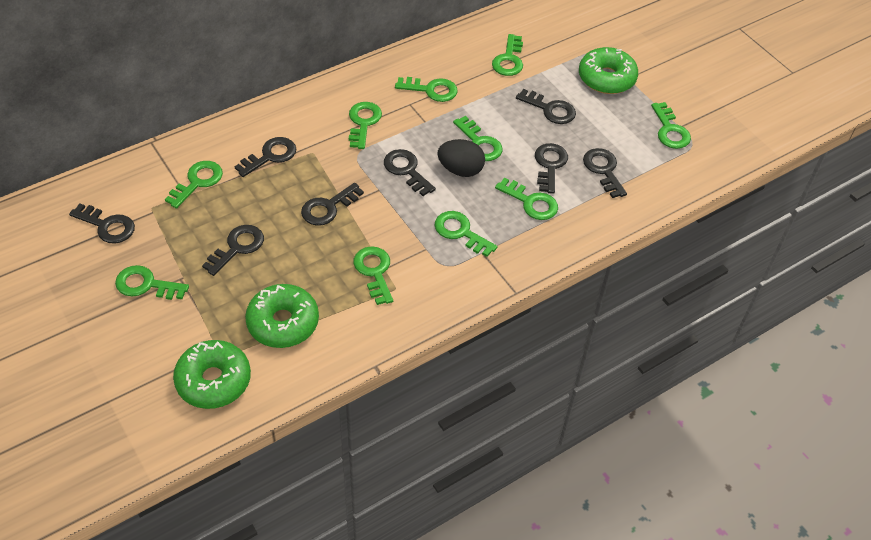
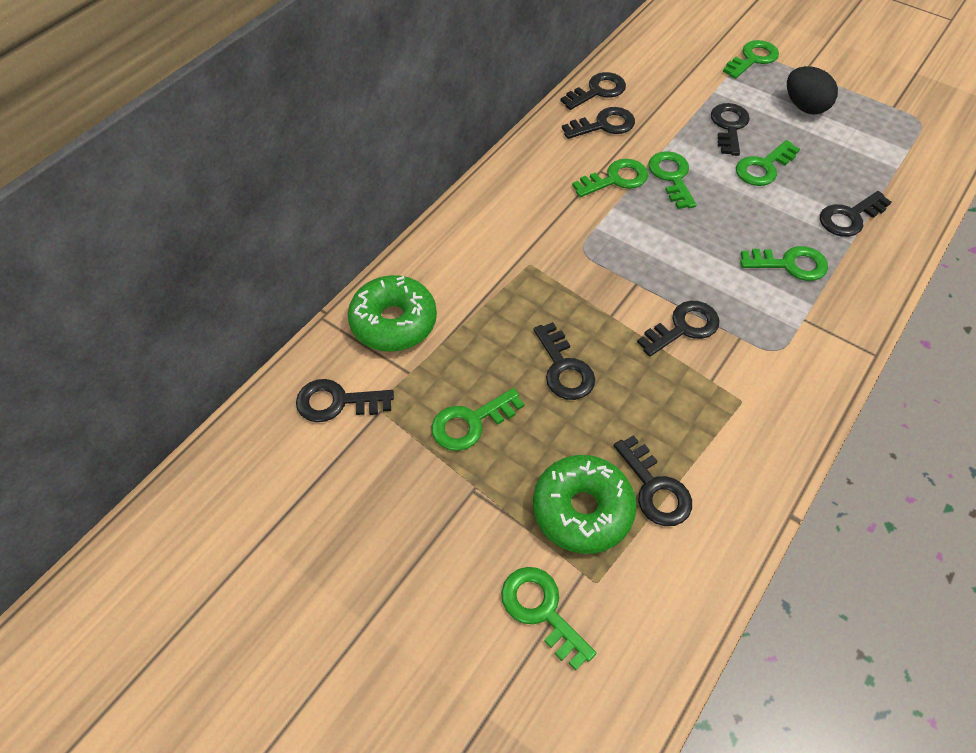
green donut: [173,340,251,409] [245,284,319,348] [579,47,638,94] = 3 -> [348,275,437,352] [533,455,637,554] = 2
green key: [115,265,189,300] [165,161,223,209] [349,102,382,149] [353,246,393,305] [395,77,458,102] [434,211,497,257] [453,116,502,161] [492,34,523,76] [495,178,558,220] [651,102,691,149] = 10 -> [431,388,524,451] [501,567,596,670] [572,159,648,197] [648,151,697,209] [723,40,779,79] [736,140,800,186] [740,246,828,281] = 7

